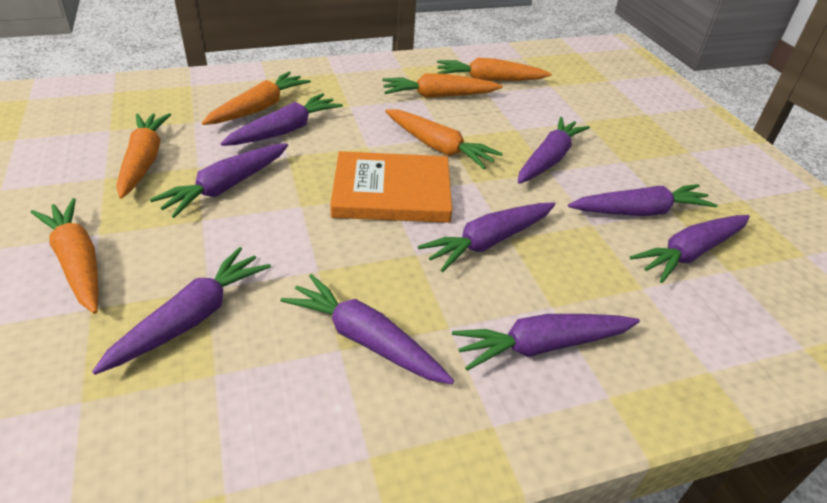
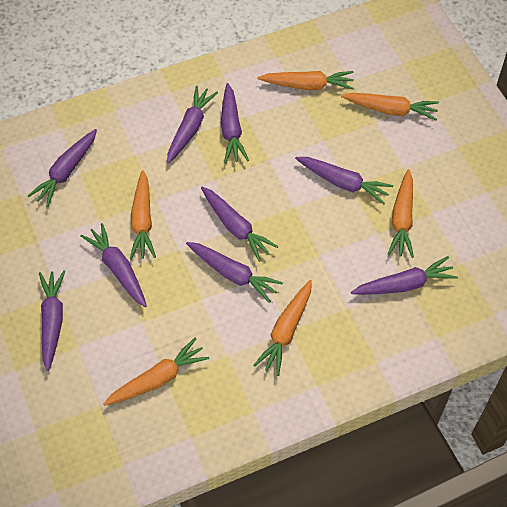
orange book: [330,151,452,223] = 1 -> none = 0

